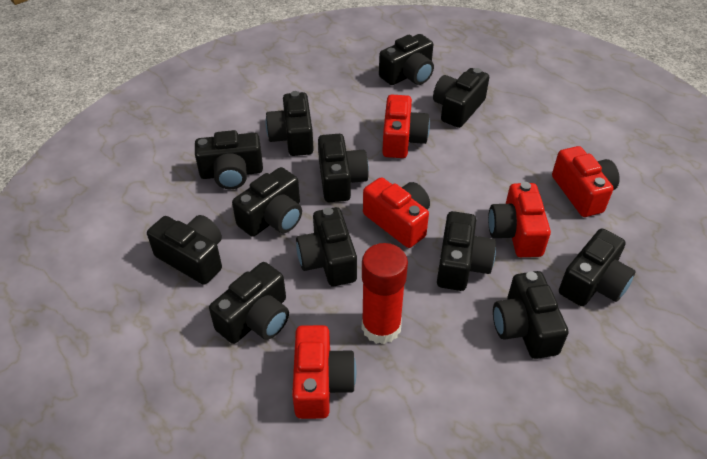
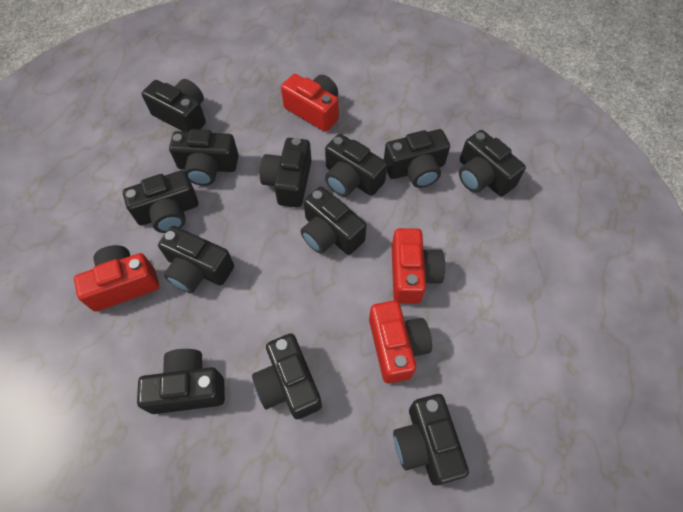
red camera: [292,325,356,419] [363,177,430,248] [382,95,430,158] [488,182,551,257] [552,146,620,217] = 5 -> [74,245,159,312] [281,74,339,132] [369,300,432,384] [392,228,445,304] = 4
red glue stick: [362,243,408,344] = 1 -> none = 0

